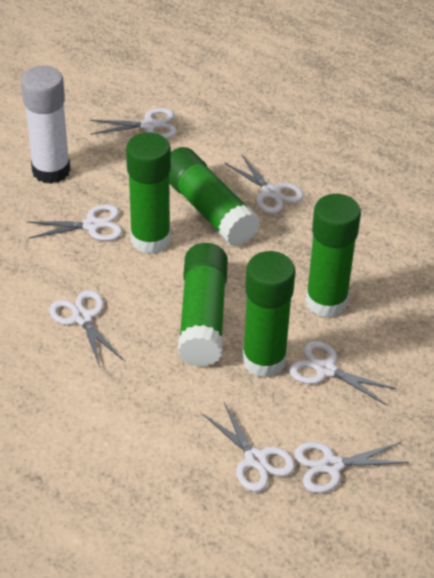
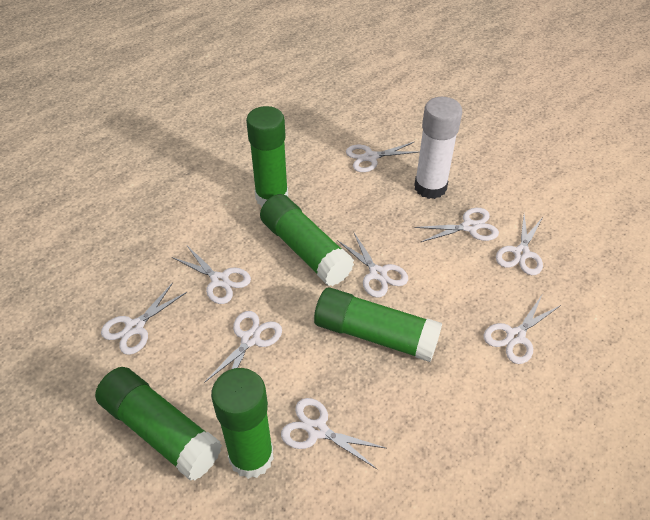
white scissors: [27,204,122,241] [49,290,123,367] [90,108,177,139] [203,402,295,492] [225,154,304,214] [289,341,397,405] [294,442,409,493] = 7 -> [101,283,187,355] [172,246,251,304] [204,311,282,383] [281,398,386,469] [337,233,408,298] [346,142,419,172] [414,208,499,242] [483,295,561,364] [496,214,543,275] = 9

